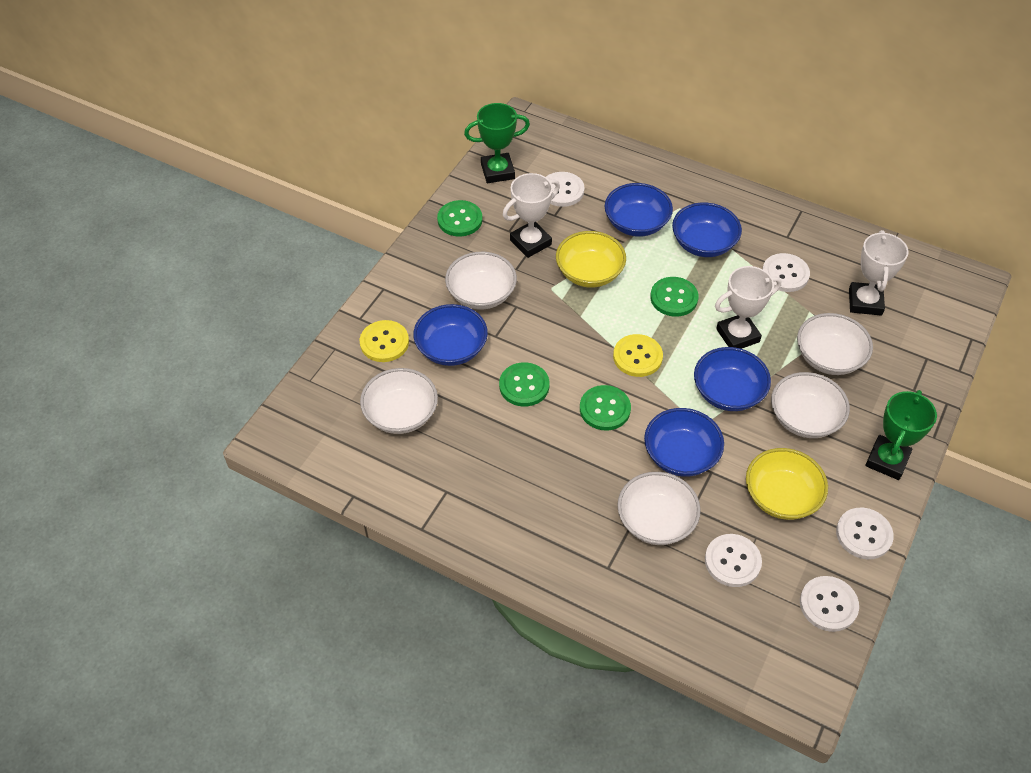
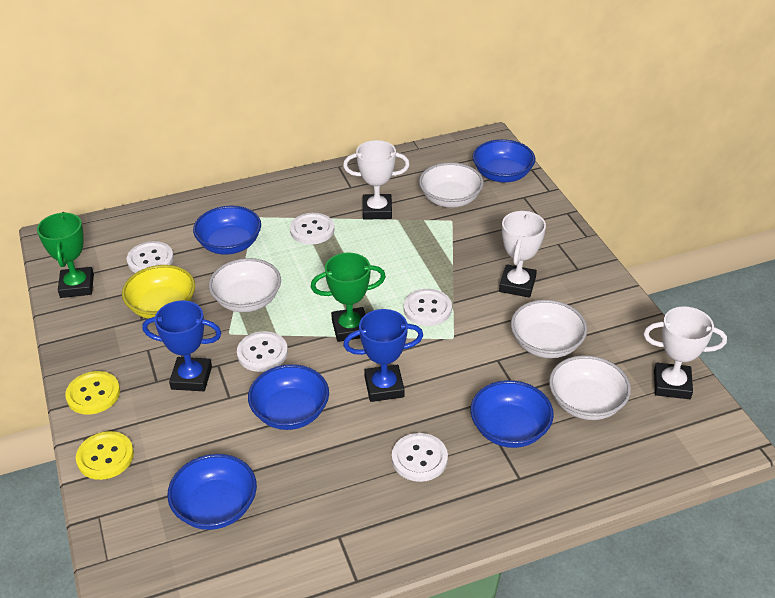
blue trophy: none = 0 -> [142,300,221,391] [343,309,423,402] = 2
green button: [437,200,482,237] [499,362,550,407] [580,385,631,431] [650,277,698,317] = 4 -> none = 0
white bowl: [360,368,438,434] [445,252,517,310] [617,472,701,545] [771,372,850,438] [797,313,873,375] = 5 -> [209,258,281,312] [419,162,484,208] [511,300,588,358] [549,355,631,420] = 4
yellow bowl: [556,231,626,288] [746,448,828,520] = 2 -> [122,265,195,319] = 1

